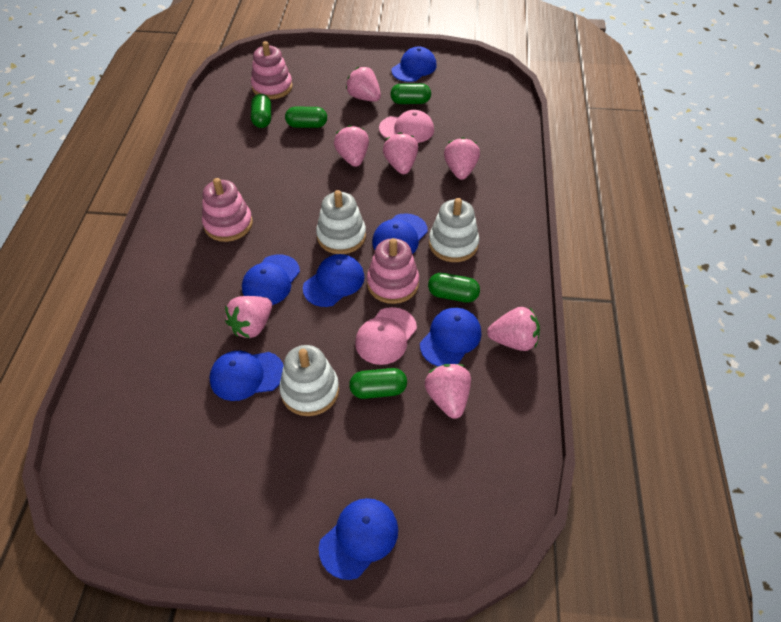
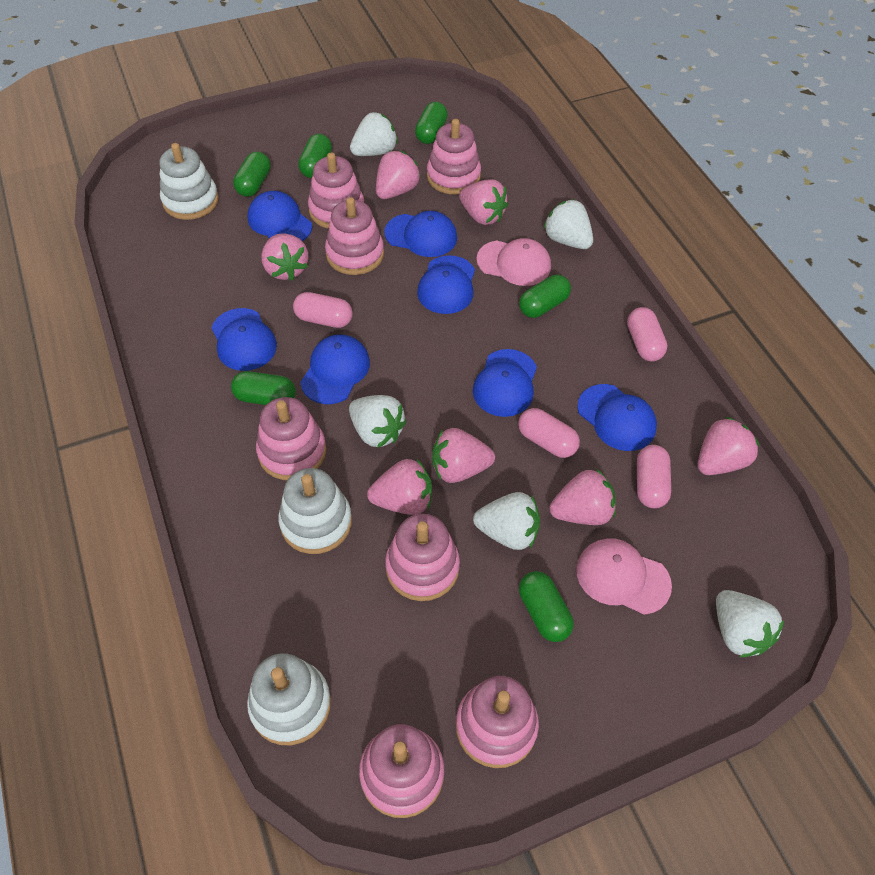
green capsule: [251,94,271,128] [285,107,327,128] [349,368,407,399] [390,83,431,104] [428,273,480,303] = 5 -> [231,371,296,405] [233,152,271,197] [298,134,332,178] [415,102,448,144] [519,275,571,318] [519,571,574,642] = 6
pink capsule: none = 0 -> [293,292,353,328] [518,408,580,458] [627,307,667,361] [637,445,671,508] = 4
pink stacking toy: [202,178,253,242] [251,41,293,99] [367,238,419,304] = 3 -> [256,397,326,480] [308,153,364,229] [325,197,384,275] [359,724,444,818] [385,514,460,601] [427,119,481,195] [456,676,539,768] = 7
white strawberry: none = 0 -> [349,395,407,448] [350,112,398,156] [473,492,540,550] [543,199,593,249] [716,590,784,657] = 5

